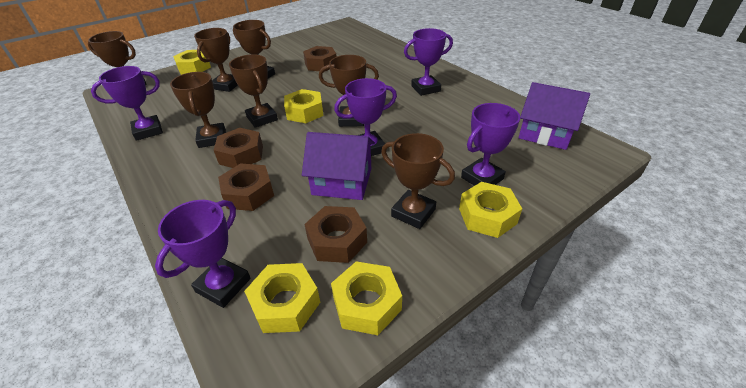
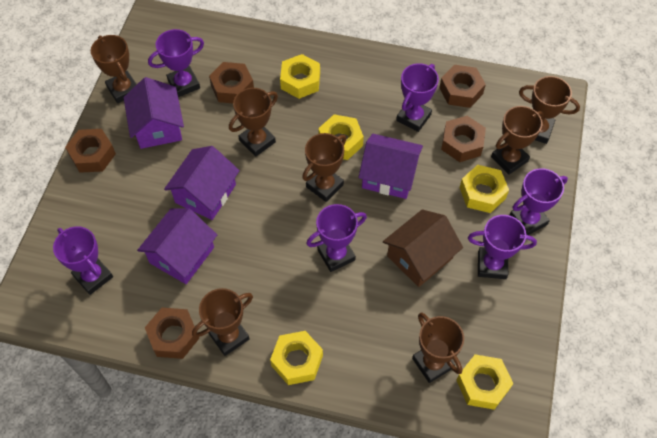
brown house: none = 0 -> [383,209,463,287] = 1
brown nut: [214,128,263,168] [218,163,274,211] [303,46,337,72] [304,206,367,263] = 4 -> [65,129,116,173] [145,308,199,359] [209,62,254,103] [439,65,486,108] [441,116,486,162] = 5
purple house: [302,132,375,200] [518,82,590,150] = 2 -> [124,77,184,149] [137,209,217,284] [164,146,240,220] [358,134,423,199] = 4
purple trophy: [91,66,163,141] [155,200,251,308] [334,78,397,156] [404,28,453,96] [461,103,520,186] = 5 -> [53,226,113,295] [148,29,204,97] [306,204,367,272] [396,63,439,132] [468,215,537,279] [510,168,568,235] = 6

